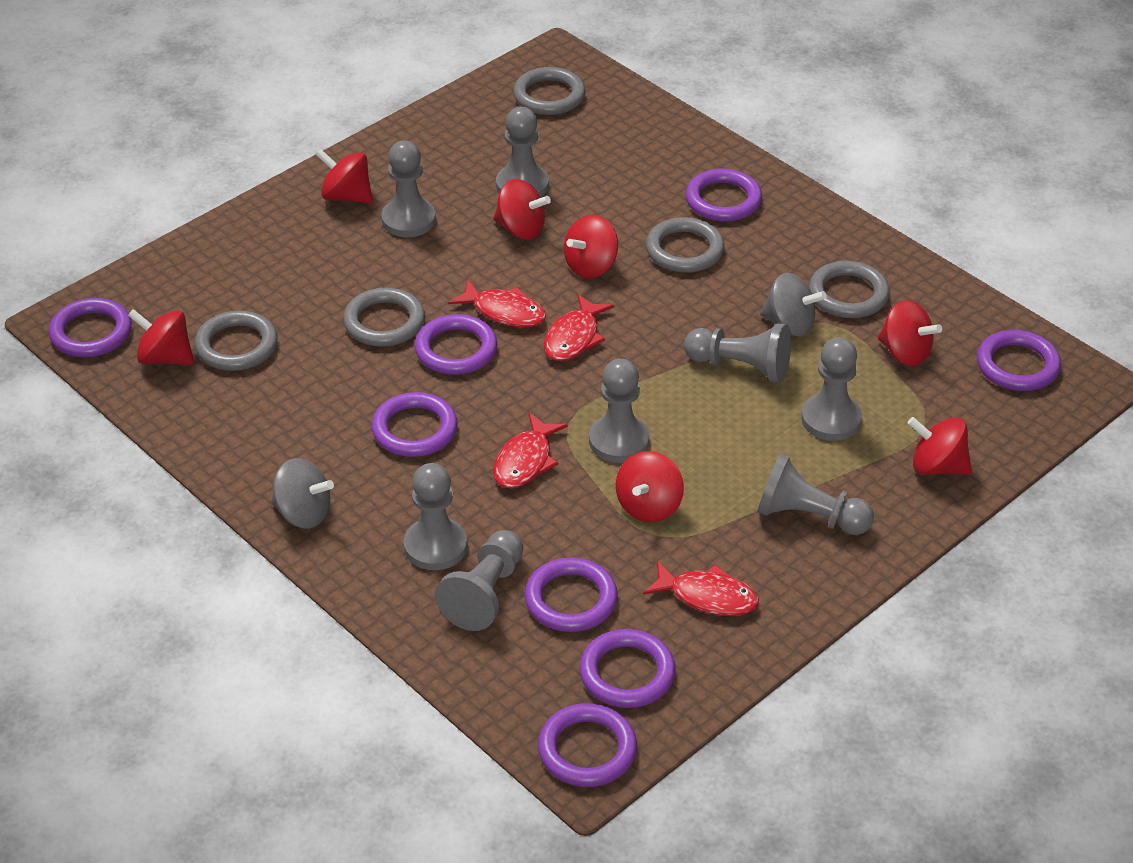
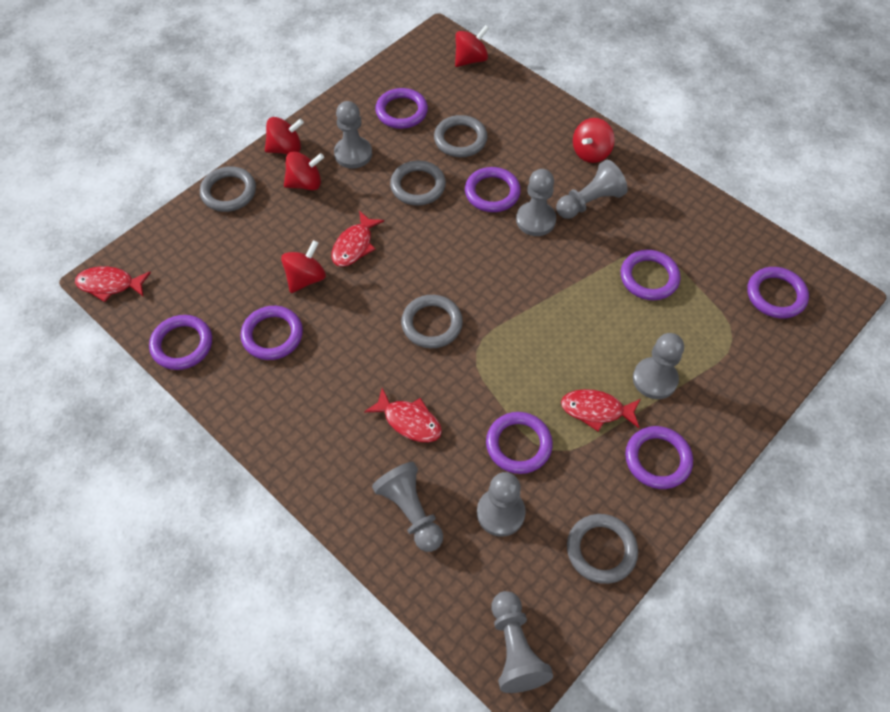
grey pawn: [381,140,436,237] [404,463,467,570] [435,530,523,631] [496,107,549,197] [589,359,649,463] [684,324,791,383] [757,454,874,535] [801,337,862,441] = 8 -> [334,101,372,169] [372,462,443,552] [477,472,526,537] [492,591,553,693] [516,169,556,236] [556,160,628,219] [633,333,684,399] = 7
grey spinning top: [271,458,334,528] [760,273,827,336] = 2 -> none = 0
red spinning top: [128,309,194,365] [316,148,373,204] [493,179,551,240] [564,215,618,278] [616,451,684,522] [878,300,942,366] [907,417,972,475] = 7 -> [265,117,304,155] [281,240,326,293] [284,151,324,190] [455,25,489,67] [573,118,615,163] = 5

